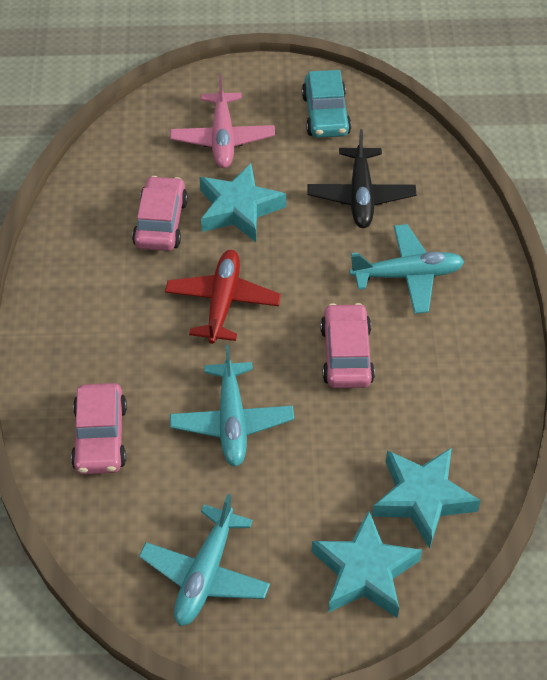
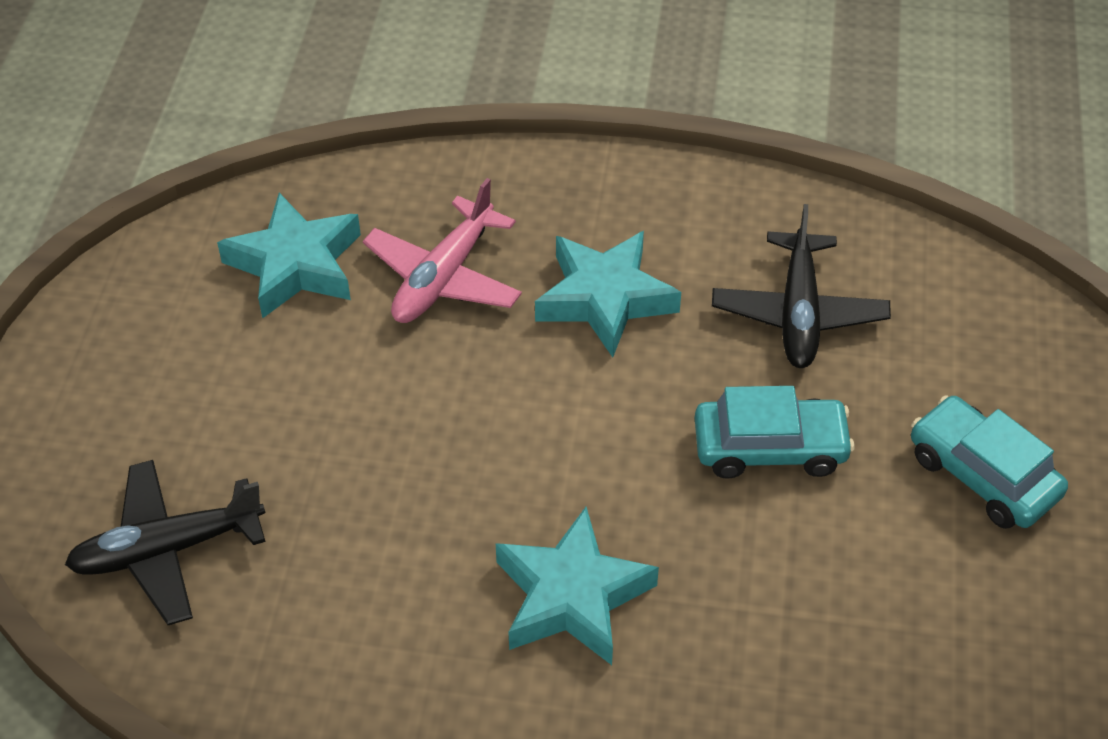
black plane: [308,129,416,228] = 1 -> [65,460,266,625] [712,204,891,368] = 2
pink car: [71,383,127,474] [132,176,188,251] [320,303,375,388] = 3 -> none = 0
red plane: [165,250,281,344] = 1 -> none = 0
turquoise car: [302,70,351,138] = 1 -> [695,386,855,479] [911,395,1068,529] = 2
turquoise plane: [139,494,270,626] [170,345,294,467] [349,224,465,314] = 3 -> none = 0

